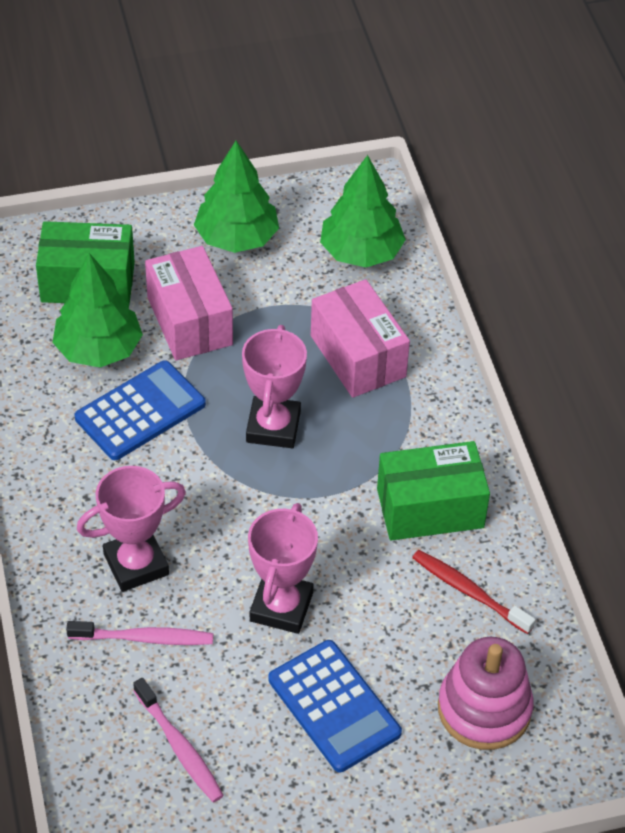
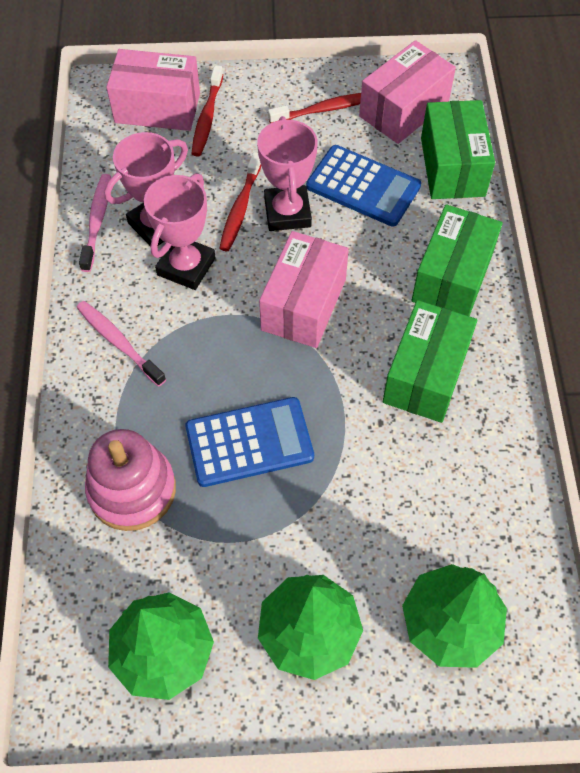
green box: [36,221,135,304] [377,441,490,541] = 2 -> [383,300,477,423] [412,204,503,316] [421,100,495,199] = 3
pink box: [145,246,233,361] [311,279,410,398] = 2 -> [106,49,200,131] [259,231,349,348] [359,40,456,144] = 3
red toothbrush: [412,550,536,634] = 1 -> [191,65,223,157] [219,152,261,251] [268,93,361,124] = 3

